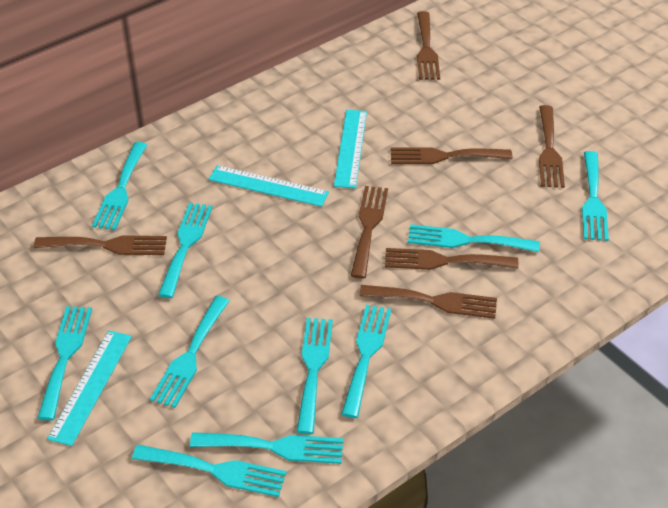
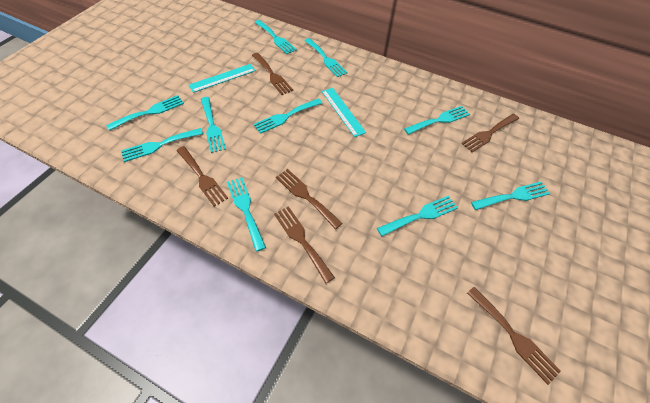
brown fork: [34,235,167,255] [351,186,388,279] [359,285,497,319] [385,248,518,270] [391,147,512,164] [417,11,440,80] [539,105,565,188] = 7 -> [176,146,228,206] [252,53,293,95] [274,206,335,284] [276,169,343,229] [461,114,519,152] [467,287,561,385] = 6
turquoise ruler: [47,330,132,446] [209,165,329,207] [334,110,367,188] = 3 -> [189,64,256,93] [322,88,366,137] = 2

